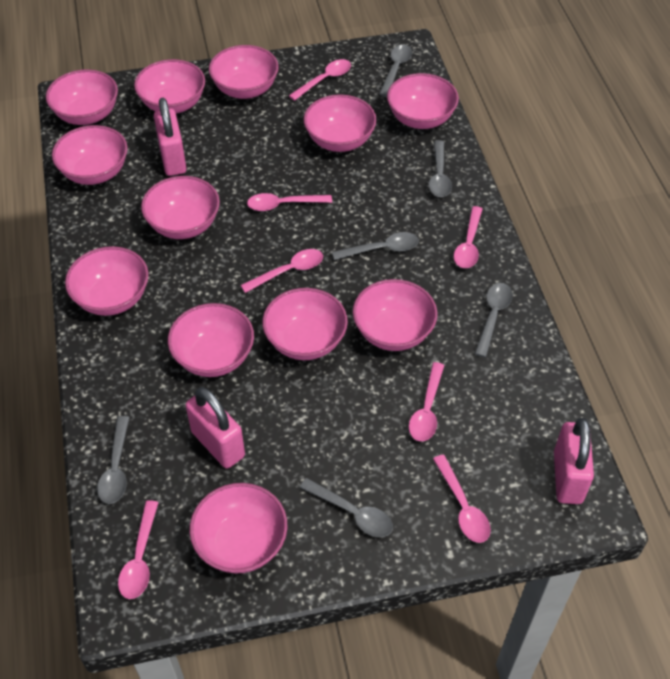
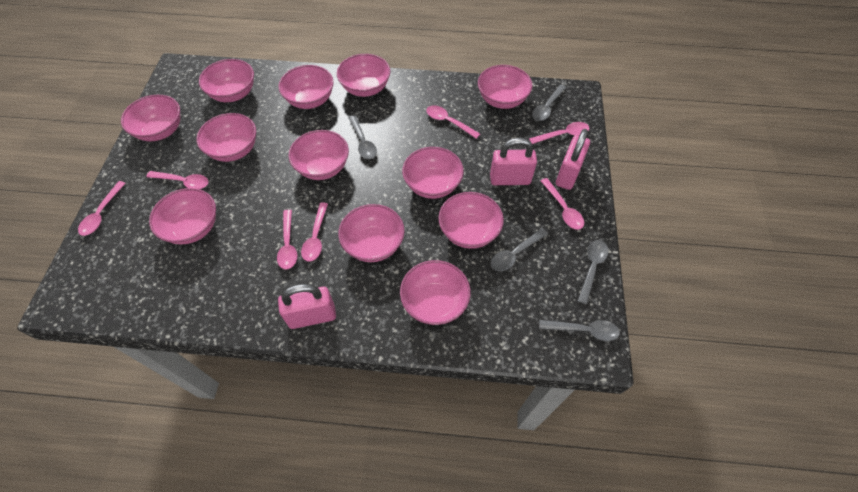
grey spoon: [97,416,130,504] [300,478,393,537] [332,232,419,260] [379,44,412,97] [429,140,452,197] [475,283,513,357] = 6 -> [349,115,377,159] [491,228,548,271] [532,85,566,121] [539,320,620,341] [578,240,608,305] = 5

